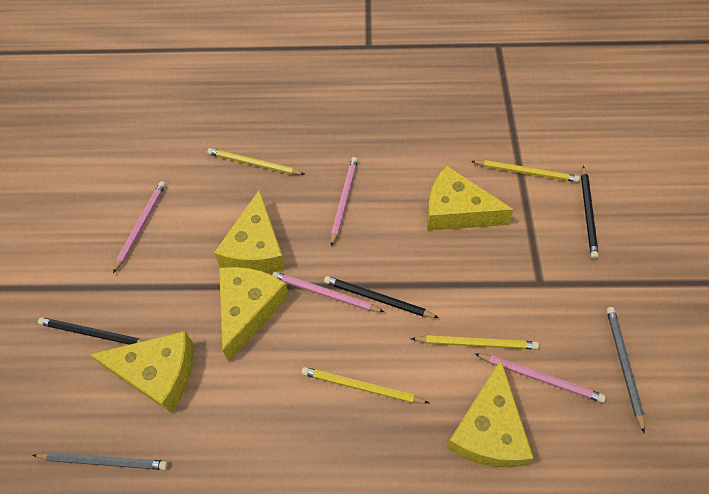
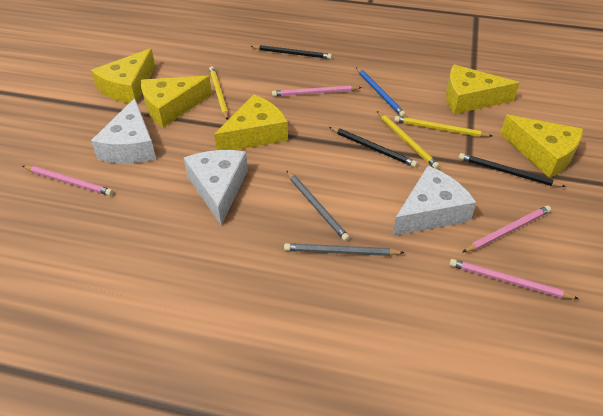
blue pencil: none = 0 -> [356,67,406,117] = 1
white cheese: none = 0 -> [91,98,156,163] [184,150,248,225] [392,166,477,236] = 3
yellow pencil: [207,148,304,175] [301,367,429,404] [410,335,539,350] [471,160,580,182] = 4 -> [209,66,228,120] [377,111,440,169] [394,116,492,137] = 3

